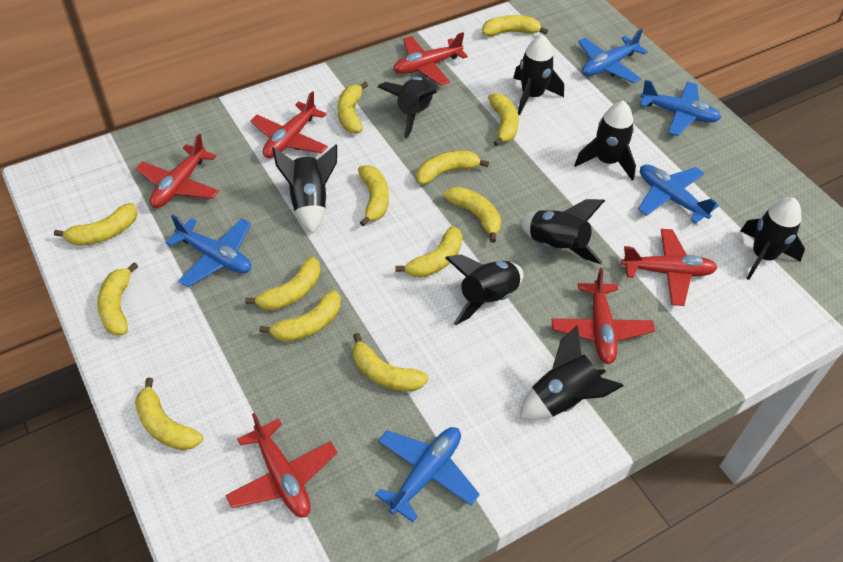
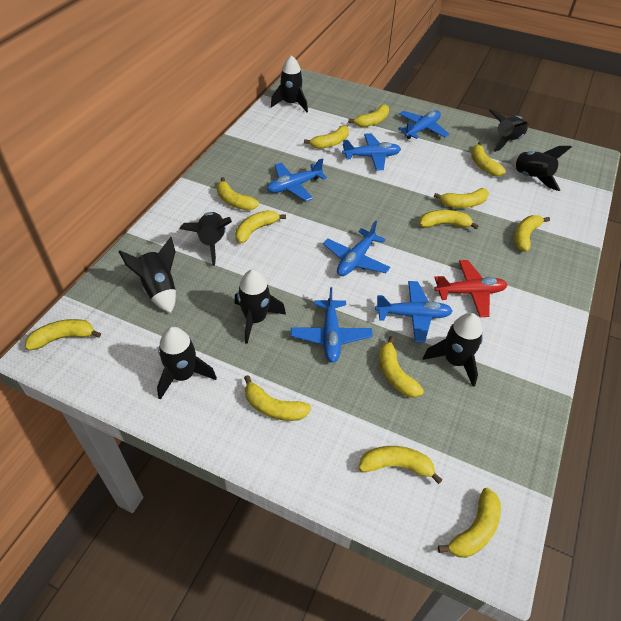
blue plane: [166,214,251,287] [375,427,480,522] [578,29,648,83] [638,165,719,224] [640,80,721,136] = 5 -> [267,158,327,201] [291,287,373,363] [323,221,390,276] [342,133,401,171] [375,281,453,343] [398,110,450,139] = 6
red plane: [136,133,219,208] [225,413,337,517] [250,91,328,158] [393,32,468,85] [551,268,655,364] [621,229,717,306] = 6 -> [434,260,508,317] = 1

